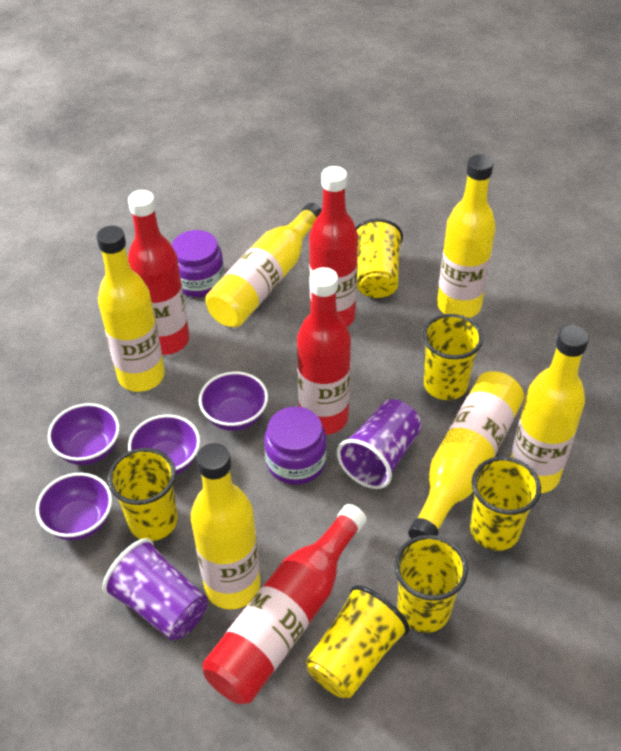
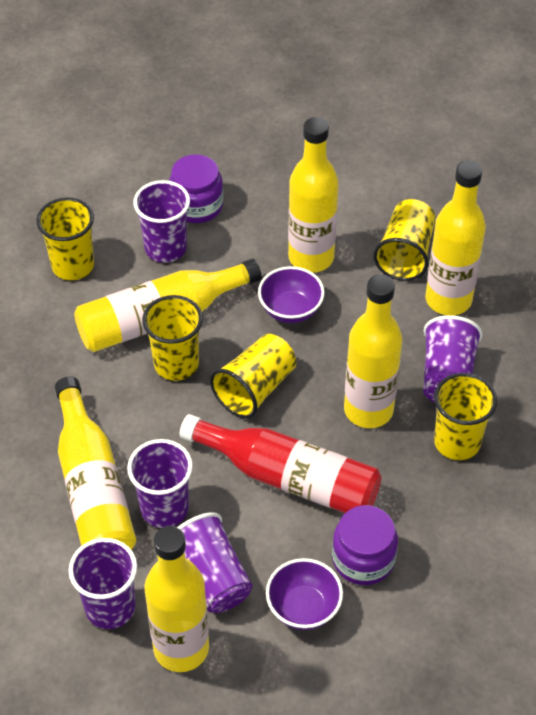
purple bowl: [36,473,112,540] [48,403,120,465] [128,414,200,475] [199,372,268,431] = 4 -> [258,266,325,323] [266,558,343,630] = 2
purple cup: [102,538,207,640] [337,399,422,489] = 2 -> [69,538,137,629] [127,439,193,528] [133,180,190,263] [177,512,252,613] [423,315,483,403] = 5
red bottle: [128,190,190,355] [202,504,367,704] [297,267,351,435] [309,166,358,327] = 4 -> [180,414,382,513] = 1
yellow cup: [108,448,178,541] [306,585,409,698] [356,219,403,298] [394,535,468,633] [422,314,483,400] [470,457,541,551] = 6 -> [36,197,94,280] [142,295,203,381] [210,334,296,419] [373,199,436,281] [434,373,497,460] = 5

